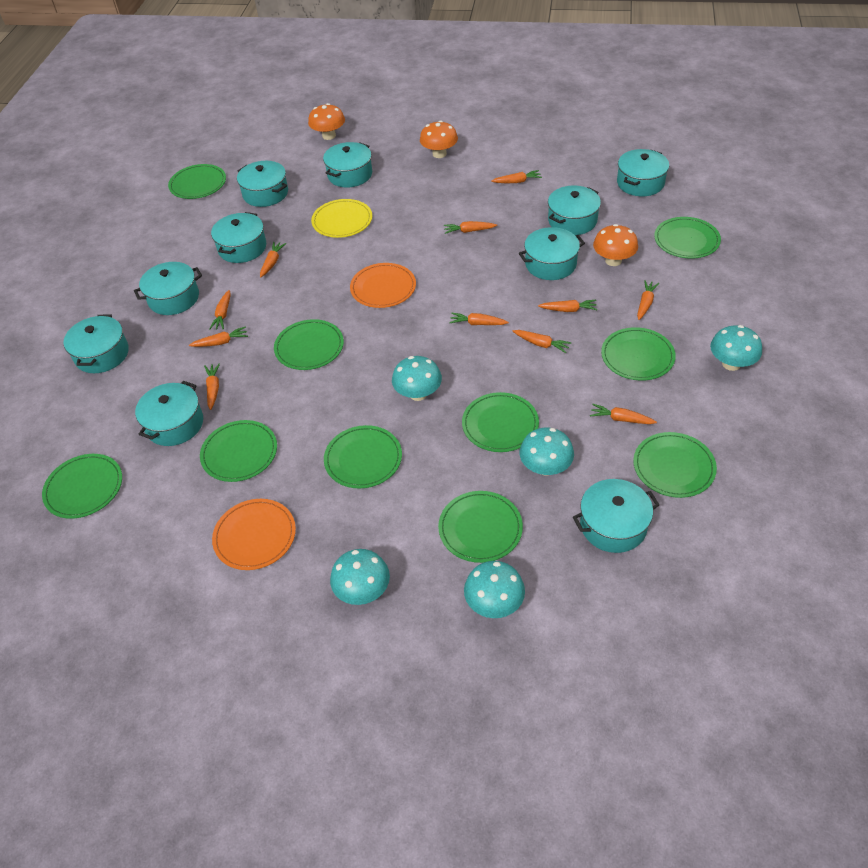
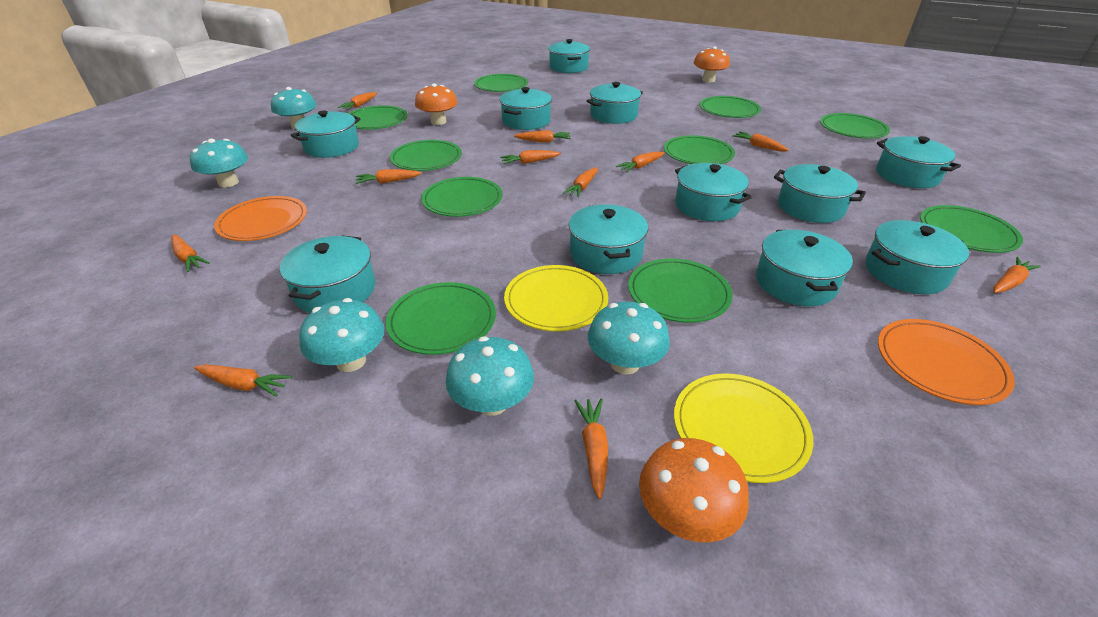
turquoise pot: [64,315,129,373] [134,262,202,315] [135,381,203,446] [211,212,266,263] [237,161,288,207] [323,142,372,187] [519,227,585,280] [548,186,601,235] [573,479,659,553] [617,149,669,196] = 10 -> [280,235,375,313] [291,111,360,158] [500,87,552,130] [548,39,590,73] [569,204,648,274] [587,82,643,124] [675,163,752,221] [756,230,853,306] [774,164,866,223] [865,220,969,294] [876,136,961,188] = 11
yellow plate: [311,199,372,238] = 1 -> [504,265,608,331] [674,373,813,483] = 2

